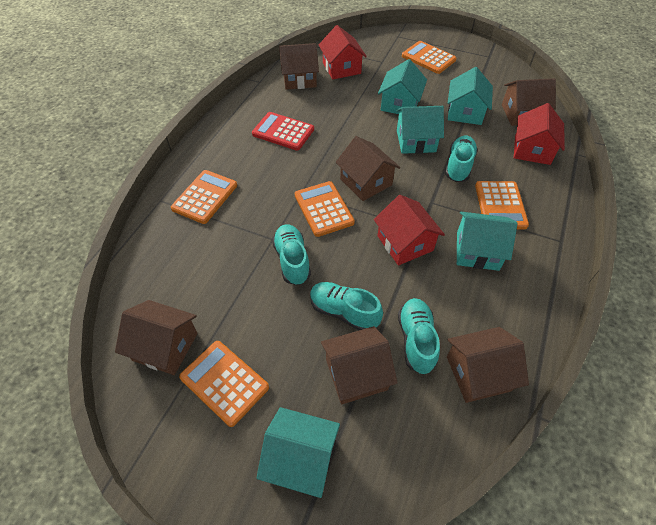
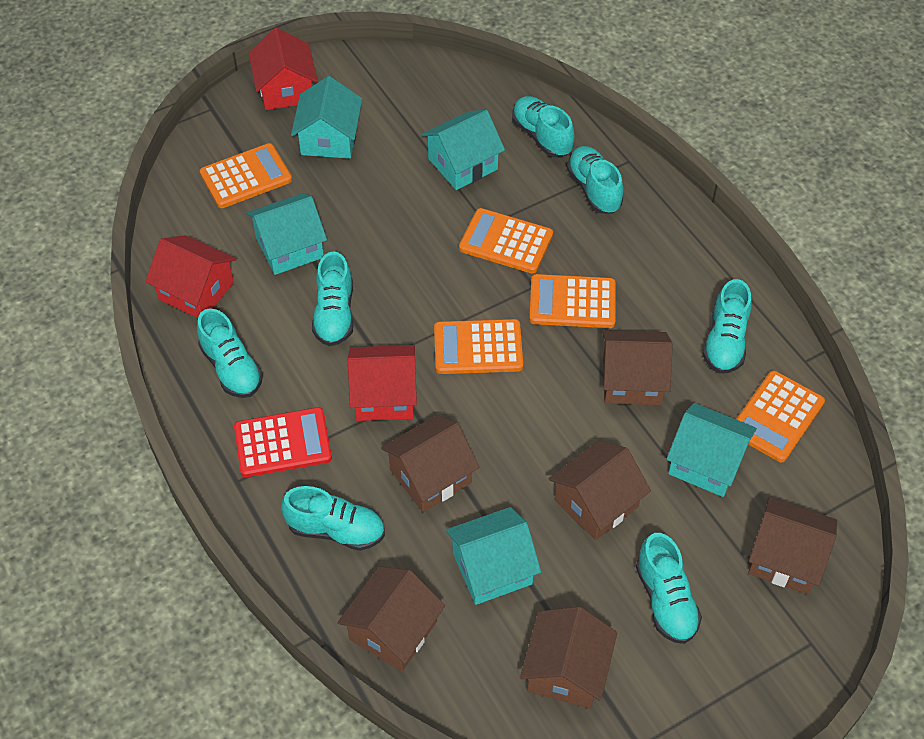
turquoise shoe: [272,224,311,285] [310,282,383,330] [398,298,440,374] [445,135,478,182] = 4 -> [197,308,263,398] [281,486,385,551] [312,251,354,346] [512,96,574,157] [567,146,624,214] [636,533,702,644] [703,279,752,374] = 7

